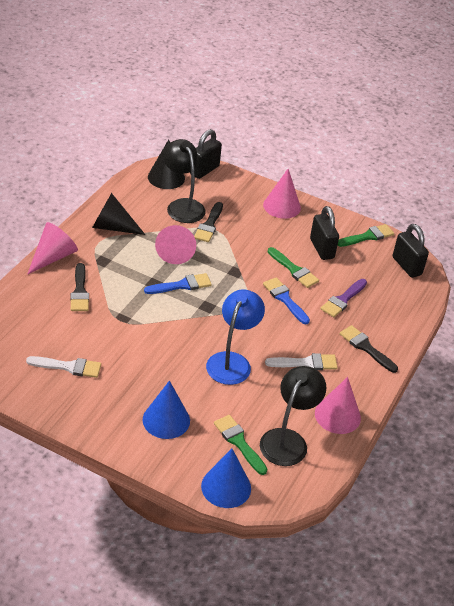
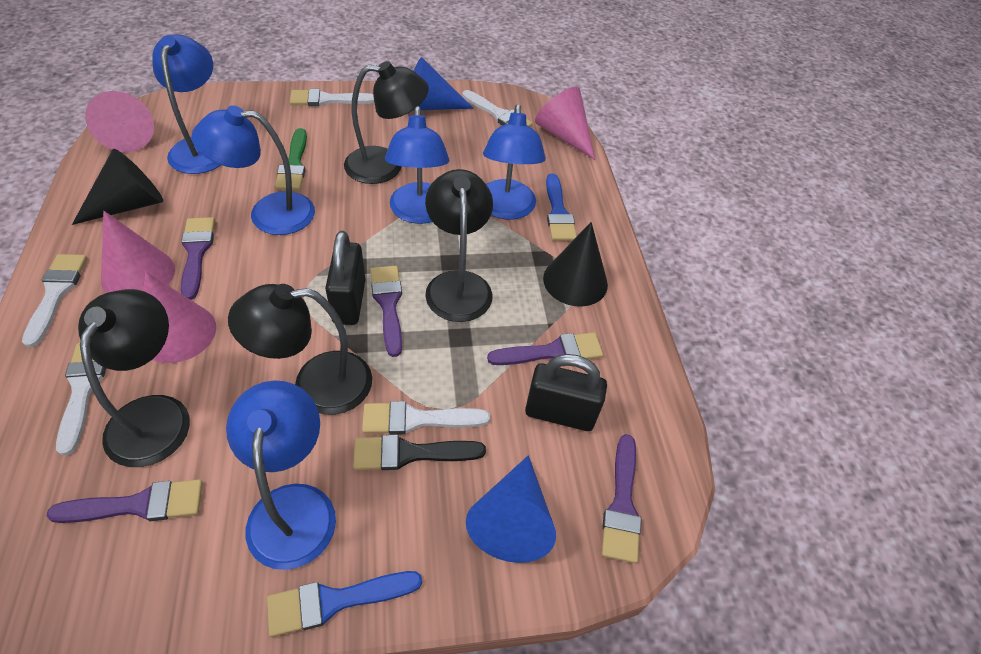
black brush: [70,263,89,311] [194,202,223,242] [340,325,398,373] = 3 -> [353,435,486,470] = 1
black lamp: [162,139,206,223] [260,366,326,466] = 2 -> [78,289,190,467] [228,284,372,415] [344,61,429,184] [425,169,493,322] = 4
black padlock: [190,129,222,179] [310,206,339,260] [393,224,429,278] = 3 -> [325,231,365,325] [525,354,607,431] = 2
blue lamp: [206,289,265,385] = 1 -> [152,34,221,174] [192,105,315,235] [226,380,336,570] [385,106,449,224] [483,104,546,220] = 5
green brush: [214,415,267,475] [268,247,319,288] [337,224,394,247] = 3 -> [275,128,307,190] = 1
purple brush: [320,279,367,317] = 1 -> [46,479,203,523] [181,217,215,300] [370,266,402,357] [487,332,603,365] [601,434,641,563] = 5
white brush: [26,356,101,378] [265,353,338,370] = 2 -> [22,254,87,347] [56,343,106,456] [290,89,374,106] [362,401,490,435] [462,90,533,127] = 5

